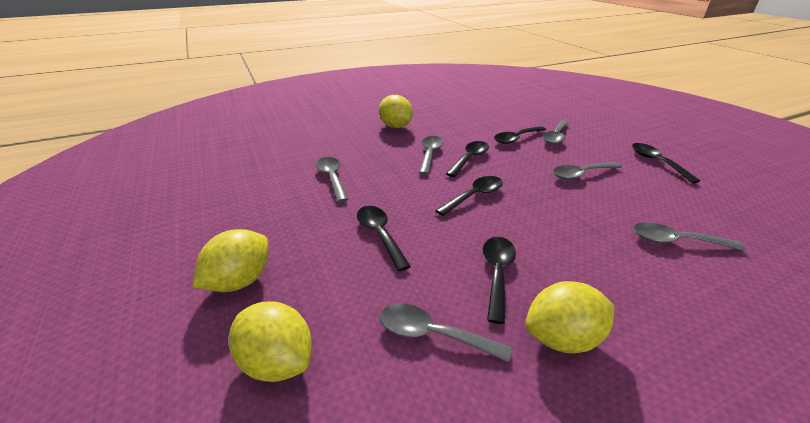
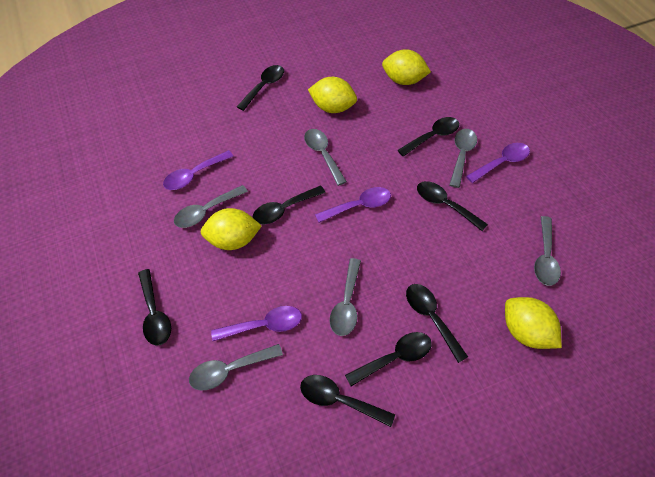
black spoon: [357,206,411,271] [435,176,503,216] [446,141,489,177] [483,237,516,324] [494,126,546,144] [632,143,700,184] = 6 -> [138,269,171,346] [237,65,284,111] [252,186,326,225] [300,375,395,427] [345,332,432,386] [398,117,459,157] [406,284,468,363] [417,181,488,231] = 8
purple spoon: none = 0 -> [163,150,234,190] [211,306,302,341] [315,187,391,223] [466,143,530,183] = 4

